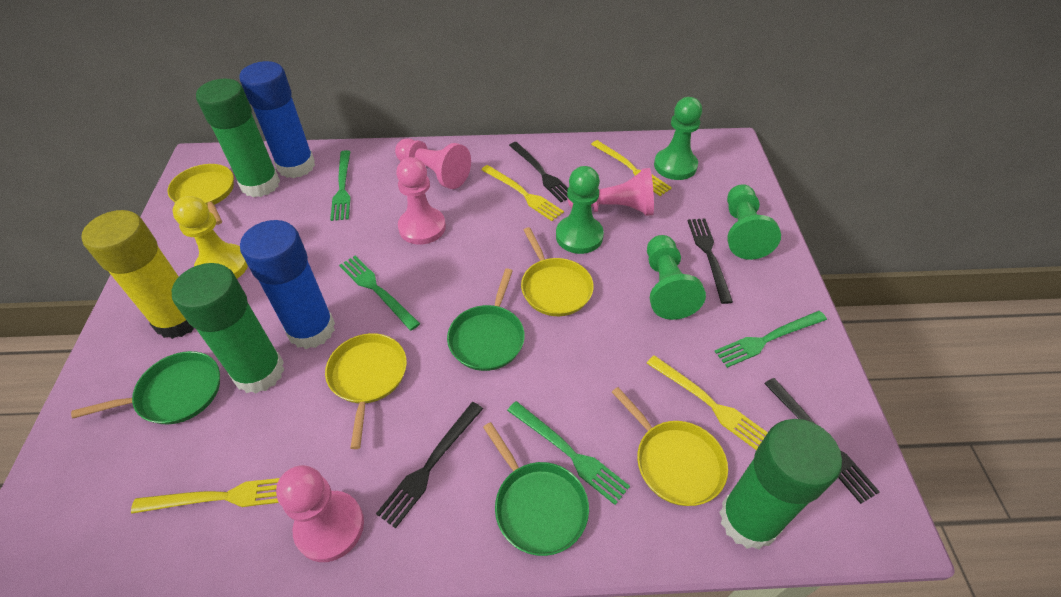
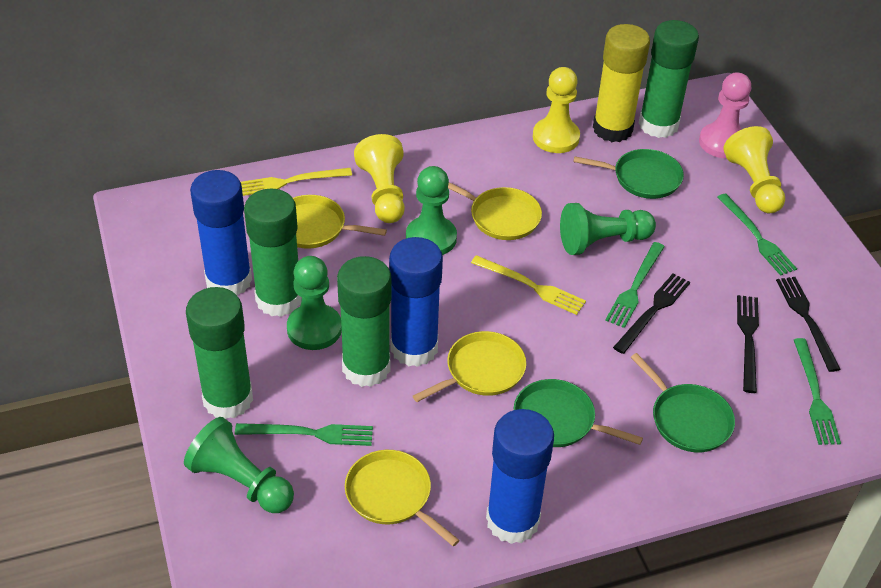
black fork: [376,402,483,529] [509,142,568,202] [688,219,733,304] [764,378,880,504] = 4 -> [613,273,690,354] [737,295,759,393] [776,277,841,372] = 3
blue glue stick: [239,61,315,178] [240,220,335,349] = 2 -> [190,170,252,296] [389,237,443,367] [486,409,554,544] = 3
green glue stick: [172,263,285,394] [196,78,280,197] [719,419,842,550] = 3 -> [186,287,253,419] [244,188,302,317] [337,256,391,387] [639,20,699,138] = 4
pink pawn: [276,465,364,562] [395,138,471,189] [396,157,446,245] [568,168,654,216] = 4 -> [699,72,751,159] = 1
yellow fork: [131,478,280,514] [481,165,564,221] [591,140,672,196] [647,355,768,450] = 4 -> [241,168,352,196] [471,255,586,315] = 2
yellow pawn: [172,196,248,278] = 1 -> [354,134,405,223] [533,67,580,153] [724,126,785,213] = 3

